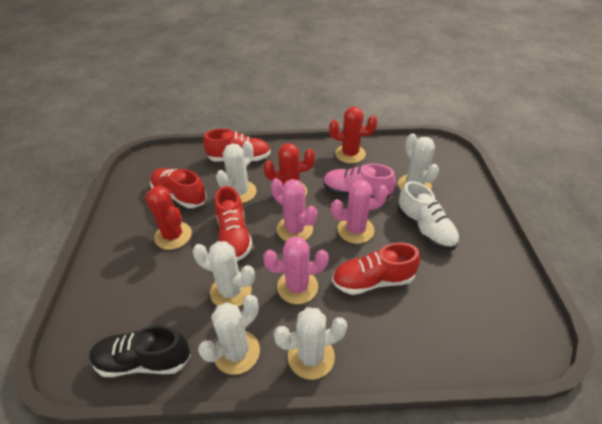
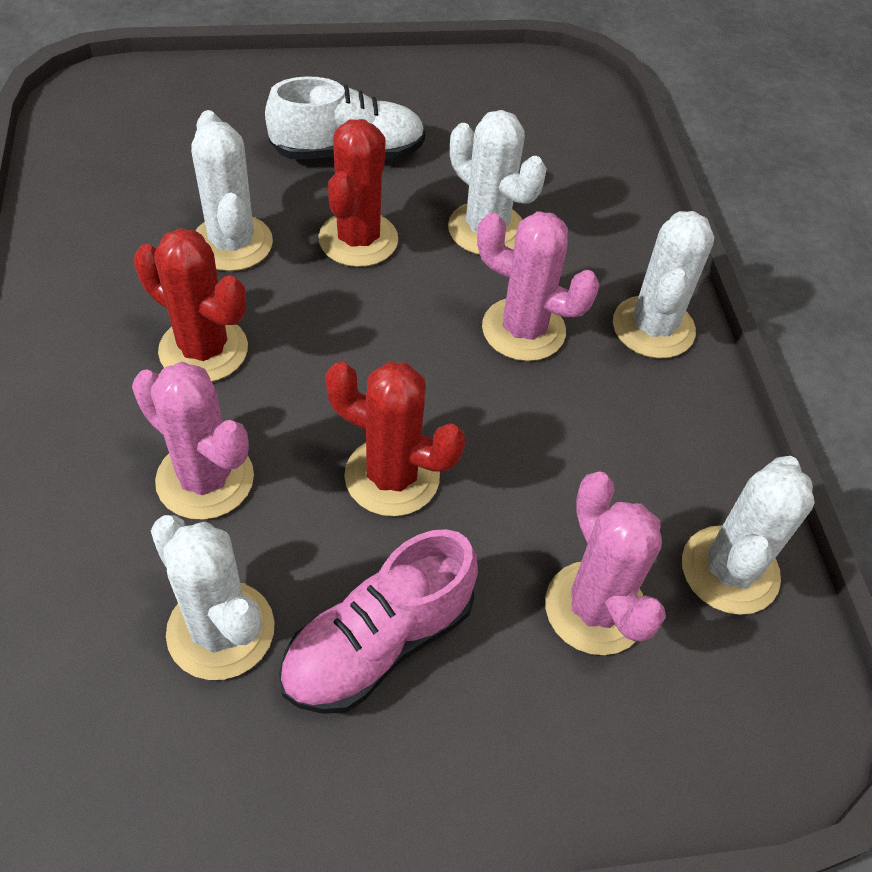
black shoe: [89,325,191,377] = 1 -> none = 0
red shoe: [150,168,207,208] [203,129,271,161] [215,186,253,261] [332,243,420,295] = 4 -> none = 0

